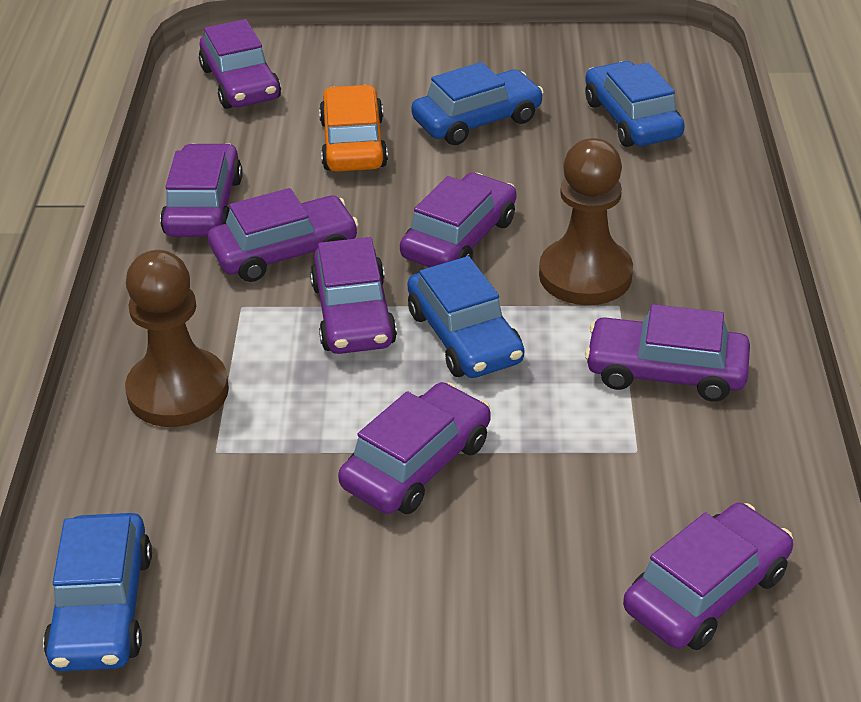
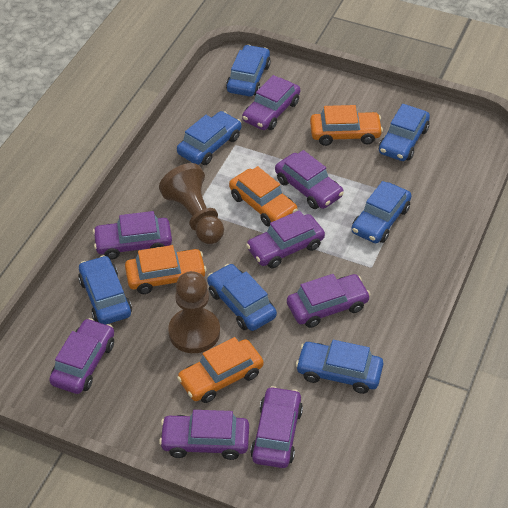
blue car: [43,513,152,672] [408,256,524,378] [411,62,544,145] [585,61,685,147] = 4 -> [78,255,132,325] [177,111,241,165] [207,264,277,331] [226,45,271,96] [296,340,383,394] [351,181,411,243] [379,104,430,161] = 7
orange car: [319,85,388,172] = 1 -> [125,245,207,294] [177,337,264,403] [229,166,298,227] [310,105,383,146] = 4

